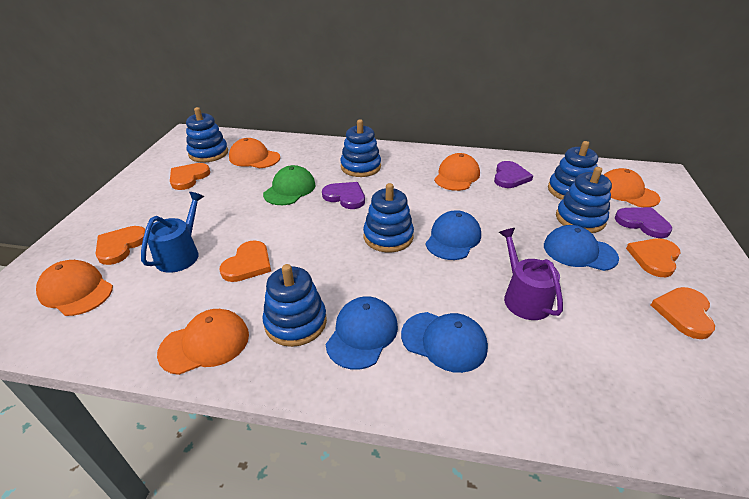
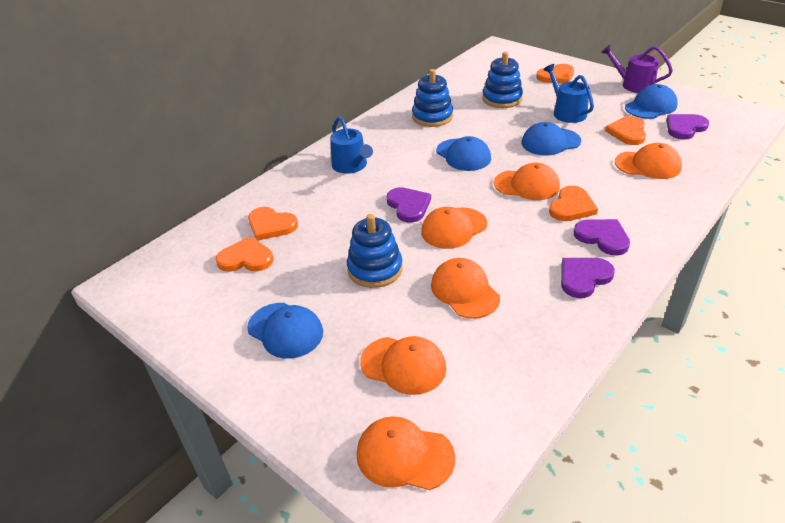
blue stacking toy: [186,107,228,163] [262,264,327,347] [341,120,381,177] [363,183,414,252] [548,141,598,200] [556,167,612,233] = 6 -> [347,214,403,288] [412,69,453,127] [482,52,523,108] = 3
blue watering can: [141,192,204,273] = 1 -> [330,116,373,174] [544,64,594,123] = 2
green cap: [263,165,316,205] = 1 -> none = 0
orange cap: [36,260,113,316] [157,309,249,375] [229,138,280,168] [434,153,480,191] [604,168,660,207] = 5 -> [357,416,455,490] [360,336,446,395] [421,207,487,249] [431,258,500,319] [494,163,560,200] [615,143,682,179] = 6
purple heart: [322,182,365,209] [494,161,533,188] [615,207,672,238] = 3 -> [386,187,431,223] [561,258,615,298] [574,219,630,256] [666,114,709,140] = 4

